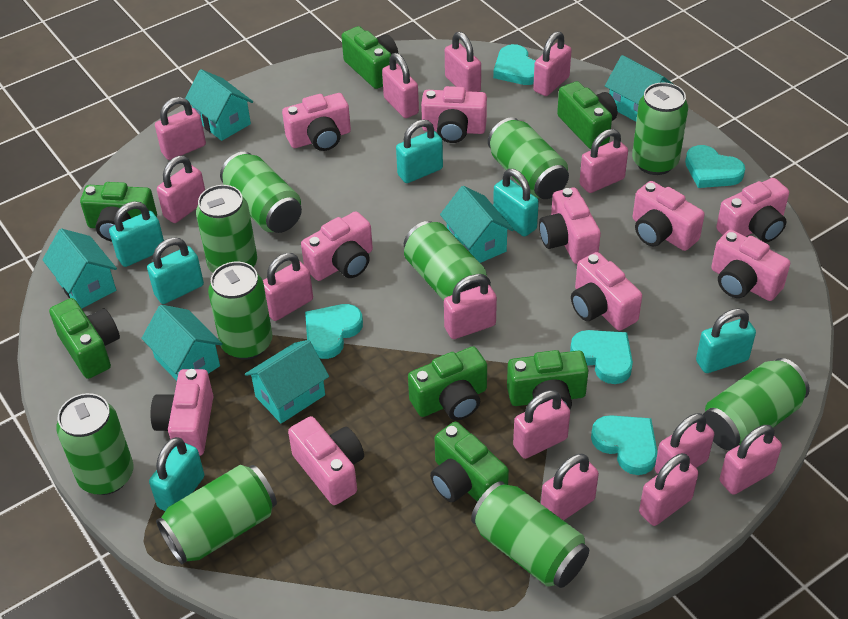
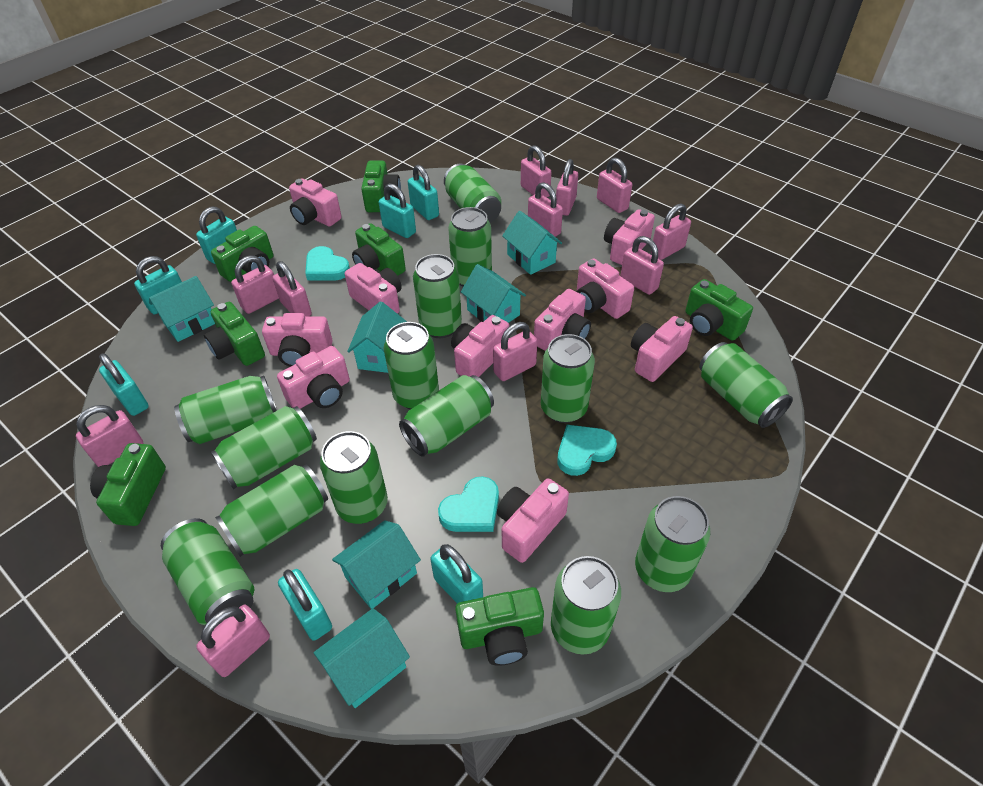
green can: [56,393,133,495] [156,465,277,565] [196,185,257,273] [208,261,273,360] [220,152,302,233] [404,221,491,301] [471,481,589,588] [488,118,569,199] [632,82,688,175] [703,358,810,450] = 10 -> [161,518,254,627] [174,376,277,444] [211,406,317,489] [215,465,328,557] [320,431,388,524] [384,322,439,409] [399,375,494,457] [413,254,462,338] [444,163,501,223] [448,207,492,287] [541,334,595,423] [551,556,621,654] [635,496,710,592] [699,342,793,428] = 14
pink padlock: [155,97,206,160] [157,156,205,223] [263,253,313,321] [382,53,419,118] [444,274,497,339] [445,32,481,92] [513,390,570,459] [533,31,572,96] [541,454,599,521] [580,129,628,193] [639,453,698,526] [655,413,714,474] [719,425,782,495] = 13 -> [76,405,143,467] [196,605,270,677] [231,255,279,314] [272,261,312,316] [493,322,537,381] [521,145,552,197] [528,182,563,237] [556,159,578,216] [597,157,632,213] [620,236,664,295] [651,204,691,260] = 11
turquoise heart: [305,304,363,359] [493,44,536,85] [570,330,633,384] [591,415,657,475] [685,145,745,188] = 5 -> [305,246,350,280] [438,477,499,532] [557,425,617,476] = 3
turquoise padlock: [109,201,164,267] [147,238,204,304] [149,437,204,511] [396,120,443,183] [493,169,539,237] [696,308,756,373] = 6 -> [99,353,149,416] [134,256,182,314] [196,206,237,264] [278,569,332,641] [379,183,416,238] [408,165,439,220] [430,544,483,603] = 7

